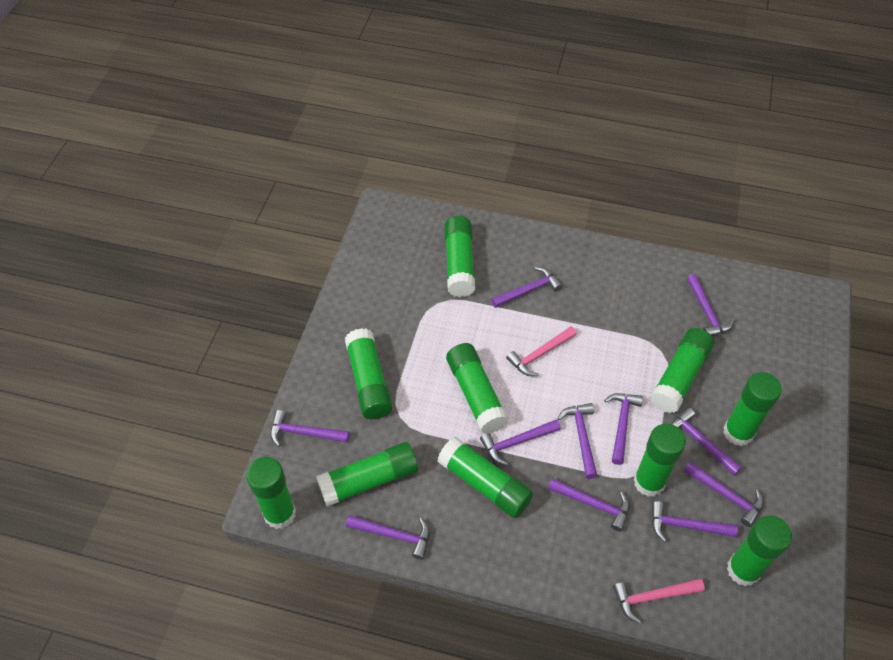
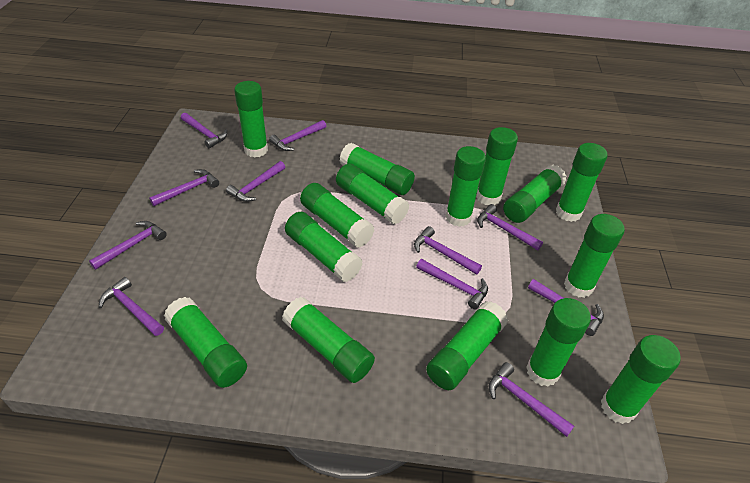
green glue stick: [246,457,296,529] [316,442,418,507] [345,328,392,419] [437,436,533,518] [444,216,475,297] [446,343,509,434] [633,424,686,497] [650,328,714,413] [723,372,782,446] [727,516,792,587] = 10 -> [164,297,247,388] [234,81,268,158] [282,297,375,383] [285,212,363,282] [300,183,374,248] [336,164,409,224] [340,143,415,195] [426,301,508,390] [445,146,486,227] [476,127,518,205] [503,165,566,223] [526,298,591,386] [556,143,608,222] [564,214,625,298] [601,335,681,424] = 15
pink hammer: [506,326,577,376] [613,579,705,624] = 2 -> none = 0

